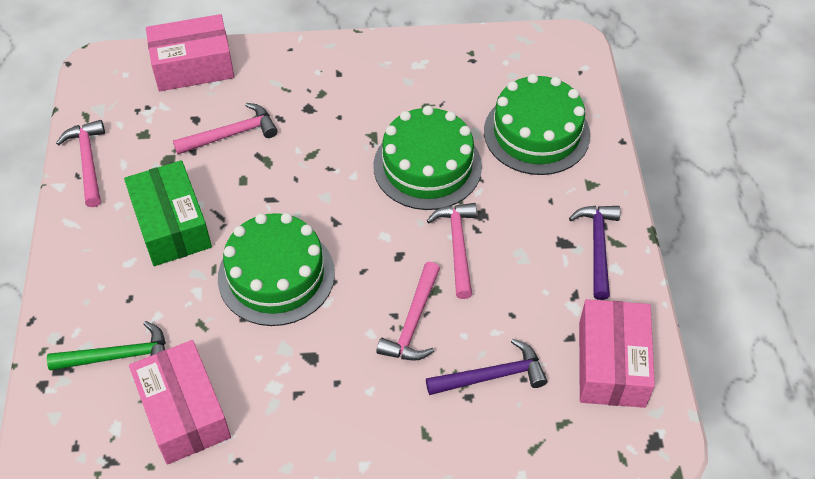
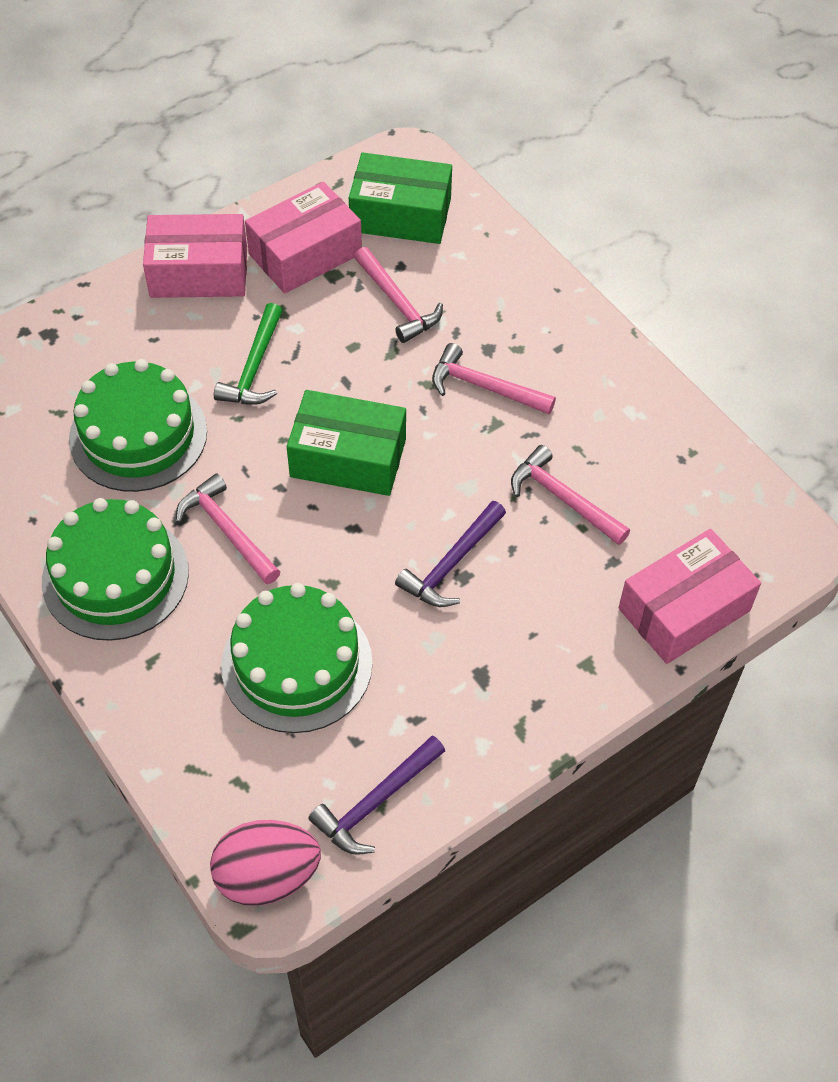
green box: [124,160,212,266] = 1 -> [287,390,406,496] [349,152,452,244] = 2
pink egg: none = 0 -> [210,820,321,906] = 1

